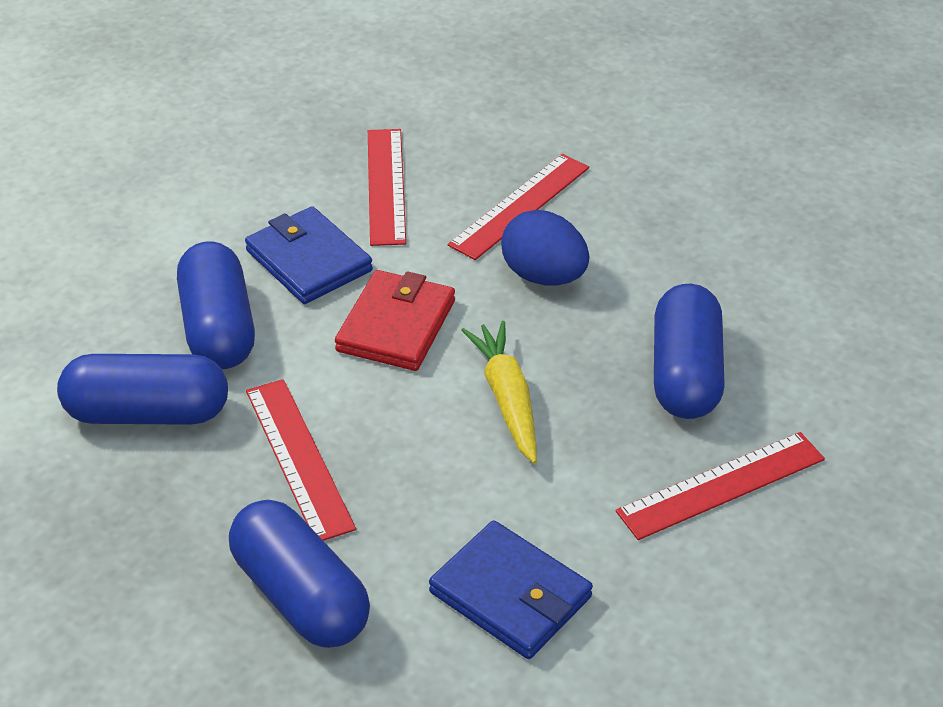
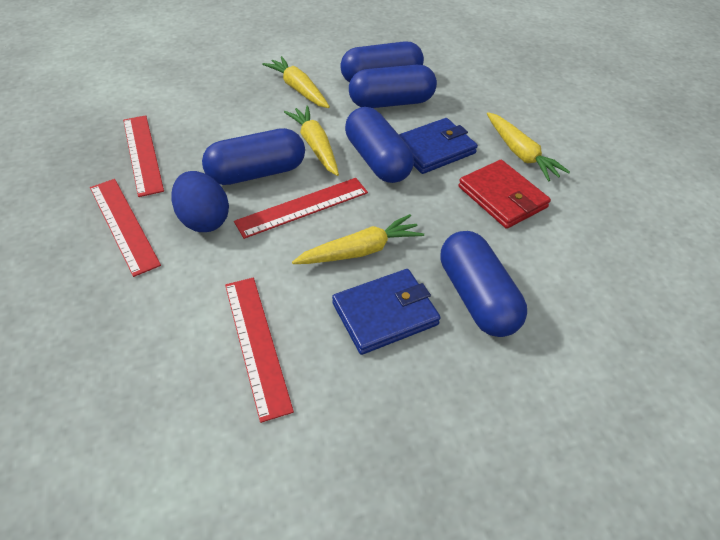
blue capsule: [57,354,228,425] [177,241,255,369] [229,500,370,648] [654,284,725,419] = 4 -> [202,128,305,185] [340,41,424,83] [345,107,414,183] [349,65,437,108] [441,231,527,337] = 5
yellow carrot: [461,321,537,464] = 1 -> [262,56,330,108] [284,105,339,176] [292,214,424,264] [487,112,570,182] = 4

